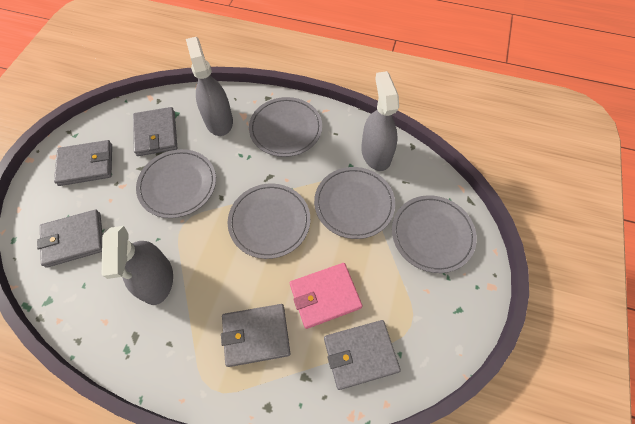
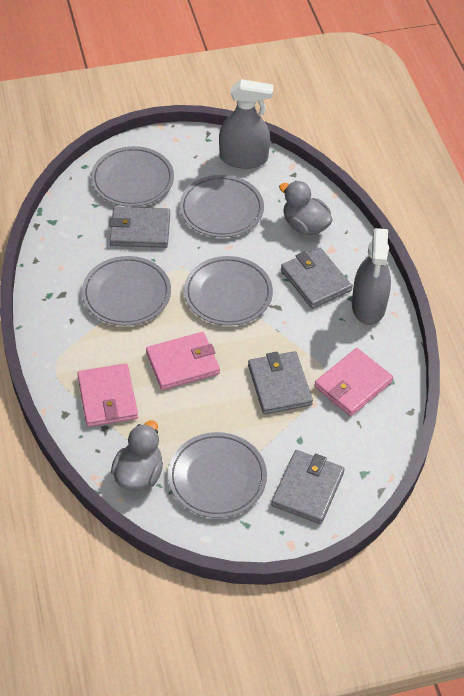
grey duck: none = 0 -> [111,420,163,491] [279,181,333,235] = 2
grey spray bottle: [102,226,173,305] [186,37,233,136] [361,71,399,171] = 3 -> [219,79,274,169] [352,228,391,325] = 2
grey wallet: [37,210,103,268] [54,140,112,186] [133,107,177,156] [221,304,291,367] [324,320,401,390] = 5 -> [109,206,170,248] [248,351,313,414] [271,450,345,524] [281,248,352,309] = 4
pink wallet: [290,263,362,329] = 1 -> [77,363,138,427] [146,332,220,390] [314,348,393,416] = 3

